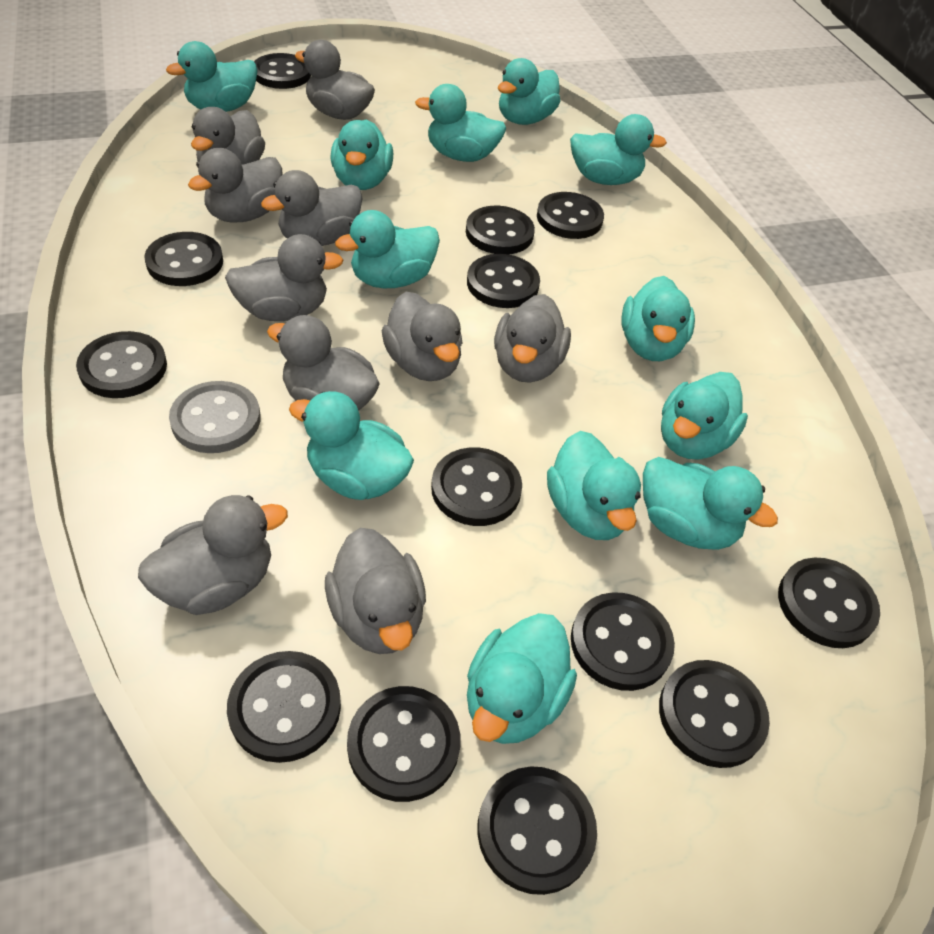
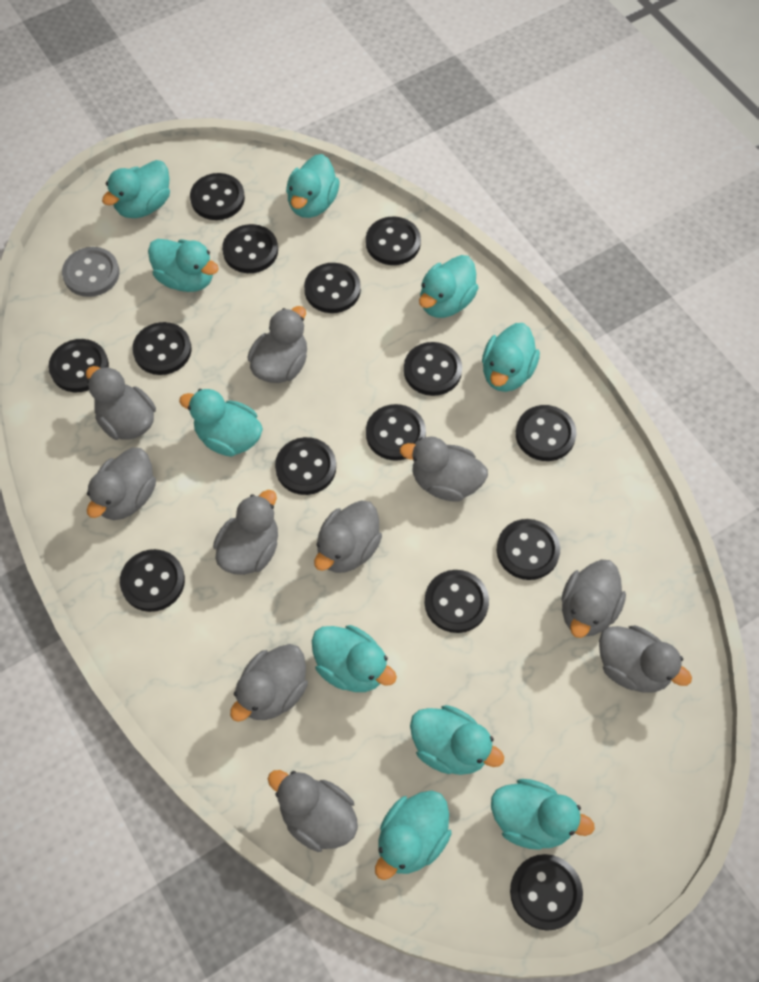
black button: [76,331,167,398] [144,232,223,286] [227,651,341,763] [254,53,311,89] [347,686,460,802] [431,447,522,526] [466,206,535,254] [467,254,540,308] [477,766,597,895] [537,192,604,239] [571,592,675,691] [659,660,770,768] [778,557,880,648] = 13 -> [49,339,109,392] [120,549,185,612] [132,322,191,375] [190,173,245,220] [222,224,278,273] [275,437,336,495] [304,263,361,313] [366,216,421,265] [366,404,426,461] [404,342,462,396] [425,570,489,633] [497,519,560,580] [510,854,583,931] [516,405,576,461] = 14
turquoise duck: [166,41,257,112] [289,391,414,500] [330,119,393,190] [335,210,440,288] [415,84,506,162] [467,613,577,744] [498,58,560,125] [547,431,641,540] [570,114,667,185] [621,276,695,361] [643,457,778,550] [661,372,748,459] = 12 -> [102,160,170,218] [148,239,219,292] [179,389,263,457] [286,154,340,218] [312,625,397,692] [375,790,452,880] [410,705,504,775] [419,255,479,318] [482,323,540,392] [491,779,595,850] = 10

